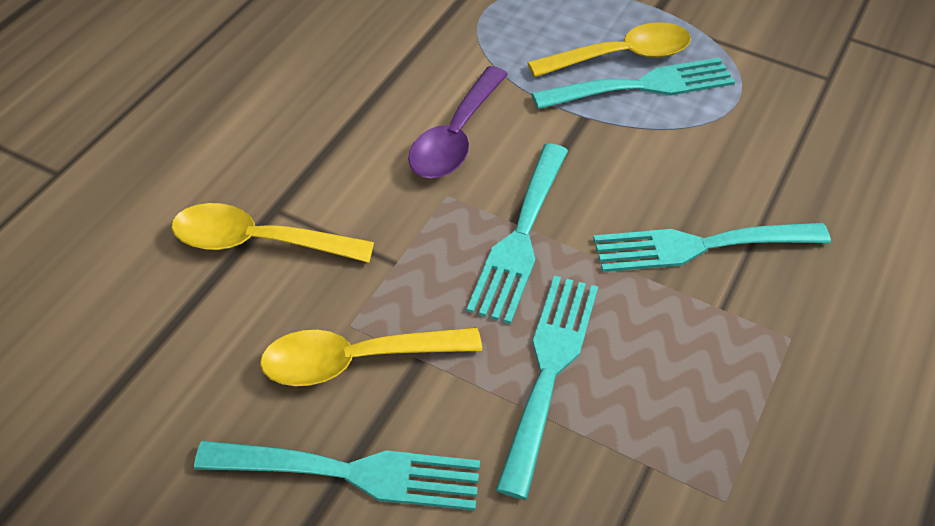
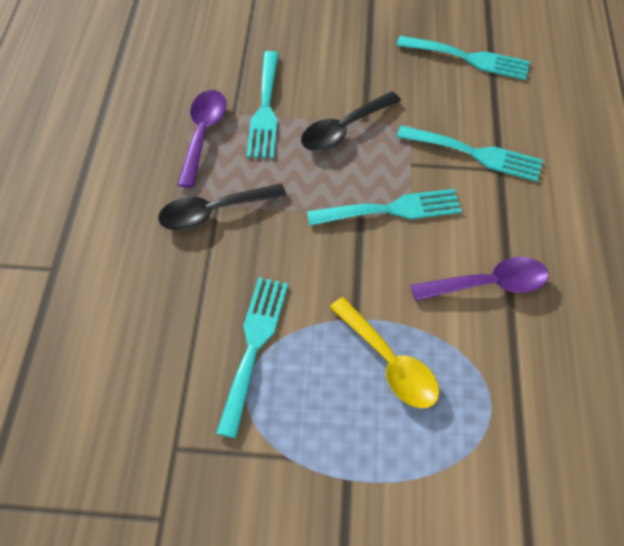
black spoon: none = 0 -> [159,184,286,230] [301,91,401,151] = 2
purple spoon: [408,66,508,178] = 1 -> [177,90,226,188] [411,257,549,301] = 2
yellow spoon: [171,203,374,263] [260,327,482,386] [527,22,691,77] = 3 -> [330,297,439,408] = 1

